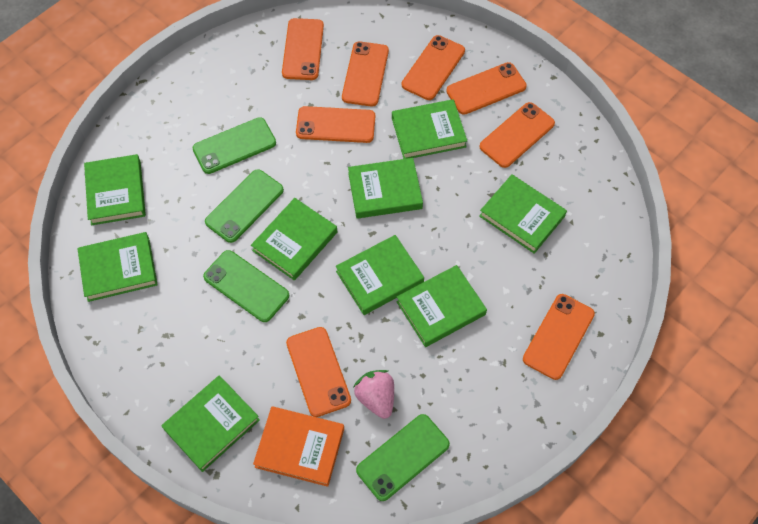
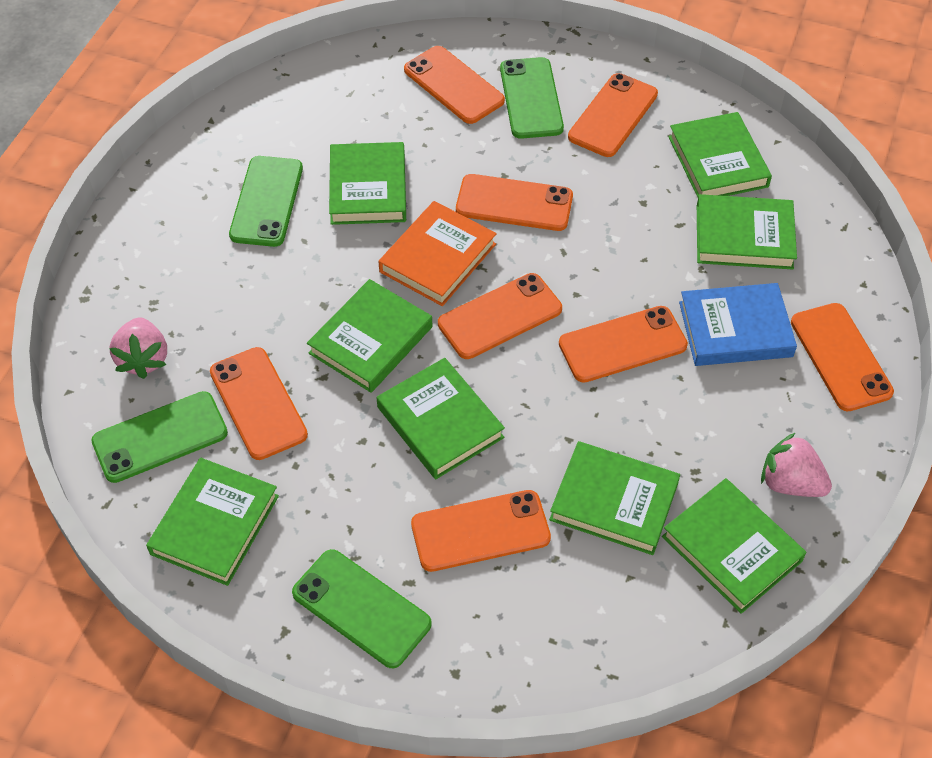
blue book: none = 0 -> [679,283,797,366] = 1
green book: [77,232,158,302] [84,154,146,225] [161,375,260,472] [251,198,337,281] [336,235,424,315] [348,158,423,219] [392,99,467,159] [396,265,487,347] [479,174,567,254] = 9 -> [146,458,279,586] [307,279,433,393] [329,142,406,225] [377,358,505,479] [549,441,680,555] [662,478,806,614] [668,112,772,197] [697,194,797,270] = 8
pink strawberry: [353,370,394,419] = 1 -> [109,317,167,379] [761,433,832,497] = 2

